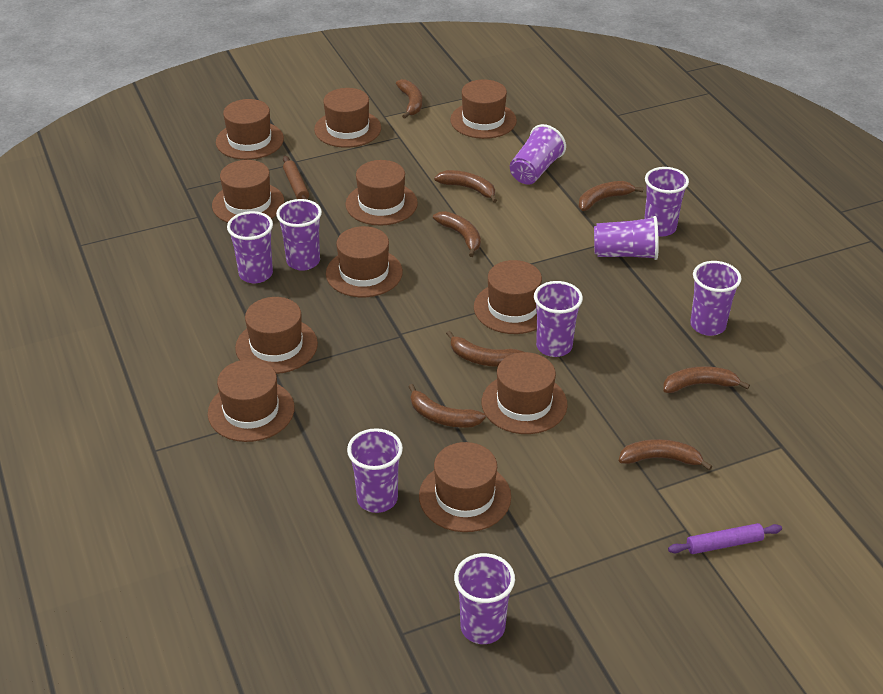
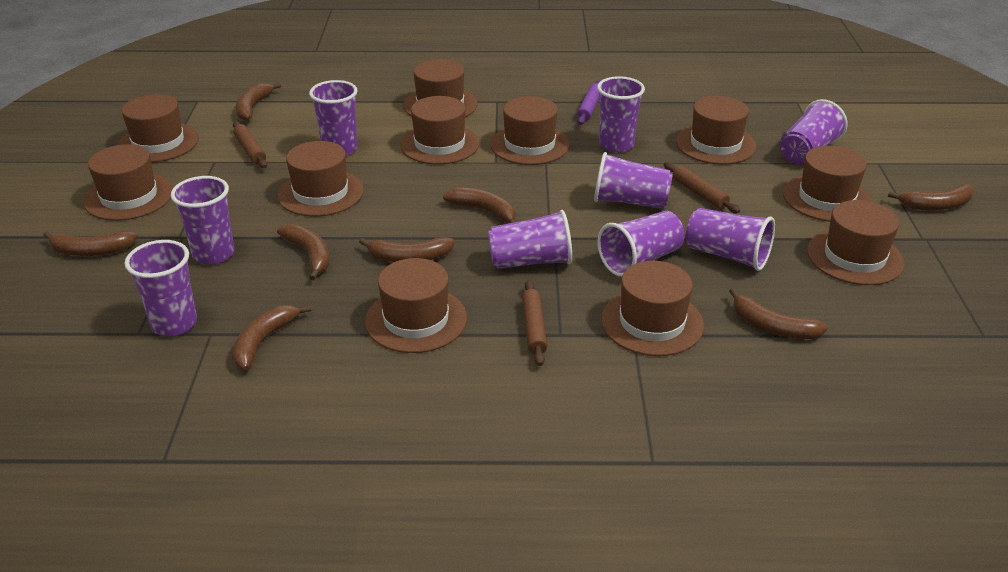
brown rolling pin: [283,156,309,200] = 1 -> [233,121,267,168] [522,280,548,366] [664,162,740,213] = 3

